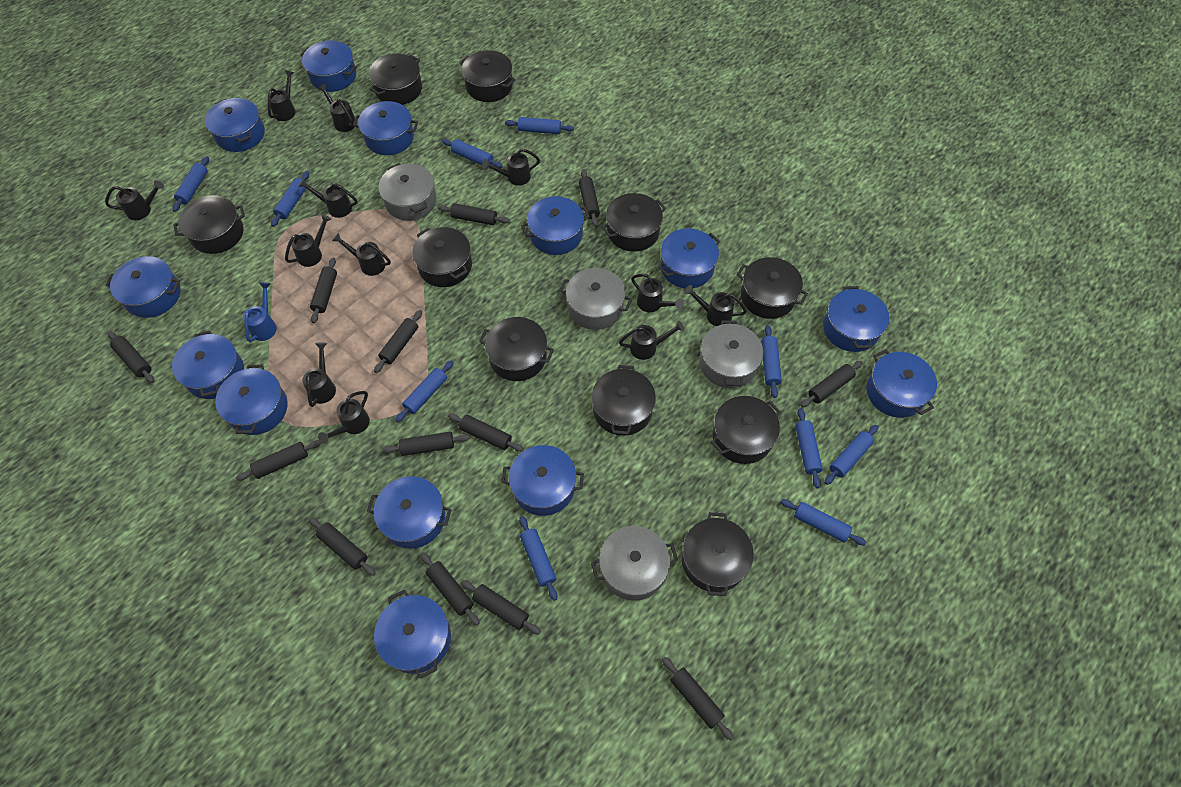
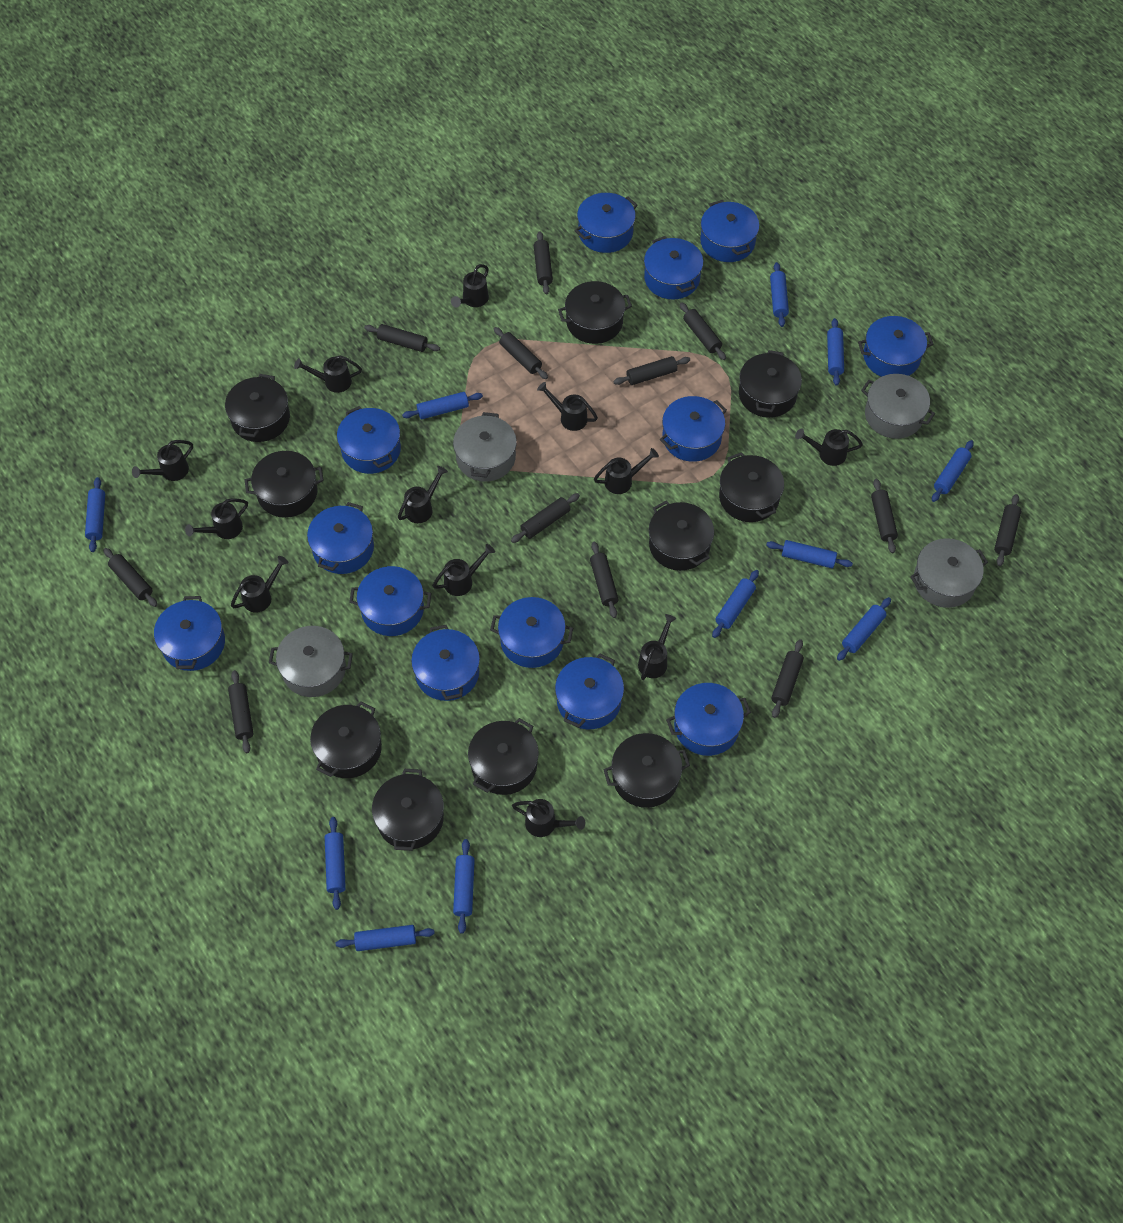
black rolling pin: [108,331,154,383] [236,440,321,481] [309,517,376,576] [310,257,337,323] [374,310,422,373] [383,432,470,456] [420,552,480,626] [438,203,510,225] [448,413,524,452] [461,580,541,635] [579,169,600,227] [662,657,734,741] [801,361,863,407] = 13 -> [103,548,157,607] [228,670,254,753] [364,324,440,352] [494,327,548,379] [511,493,580,543] [534,231,553,294] [590,542,619,618] [613,356,690,385] [680,302,726,360] [771,639,804,718] [871,479,898,553] [994,494,1021,566] = 12
blue rolling pin: [172,156,209,212] [271,171,309,227] [395,361,454,422] [442,139,503,168] [505,117,574,134] [519,516,557,601] [761,325,782,398] [780,499,867,545] [795,408,823,488] [824,425,879,485] = 10 -> [85,477,105,552] [325,817,346,910] [336,925,435,951] [402,392,483,419] [453,839,475,934] [712,570,759,638] [766,540,853,568] [770,262,789,327] [827,318,844,386] [837,597,891,661] [932,440,973,502] = 11
blue watering can: [243,282,277,342] = 1 -> none = 0

